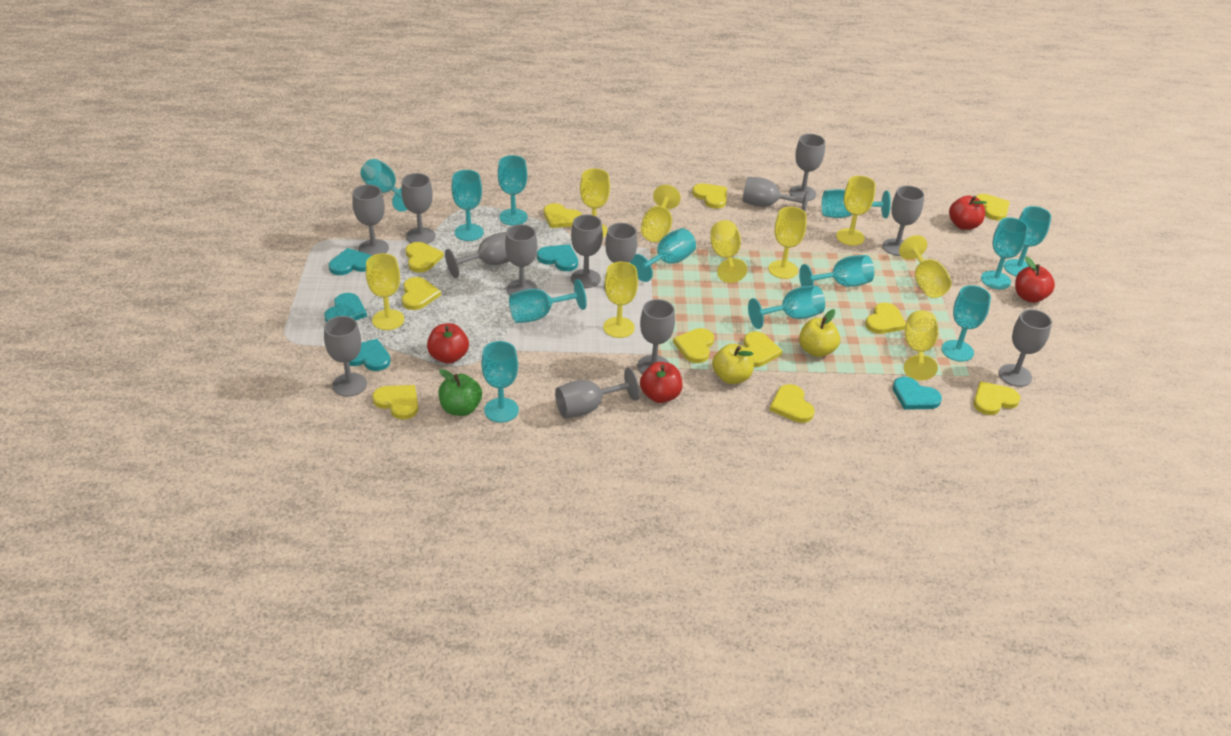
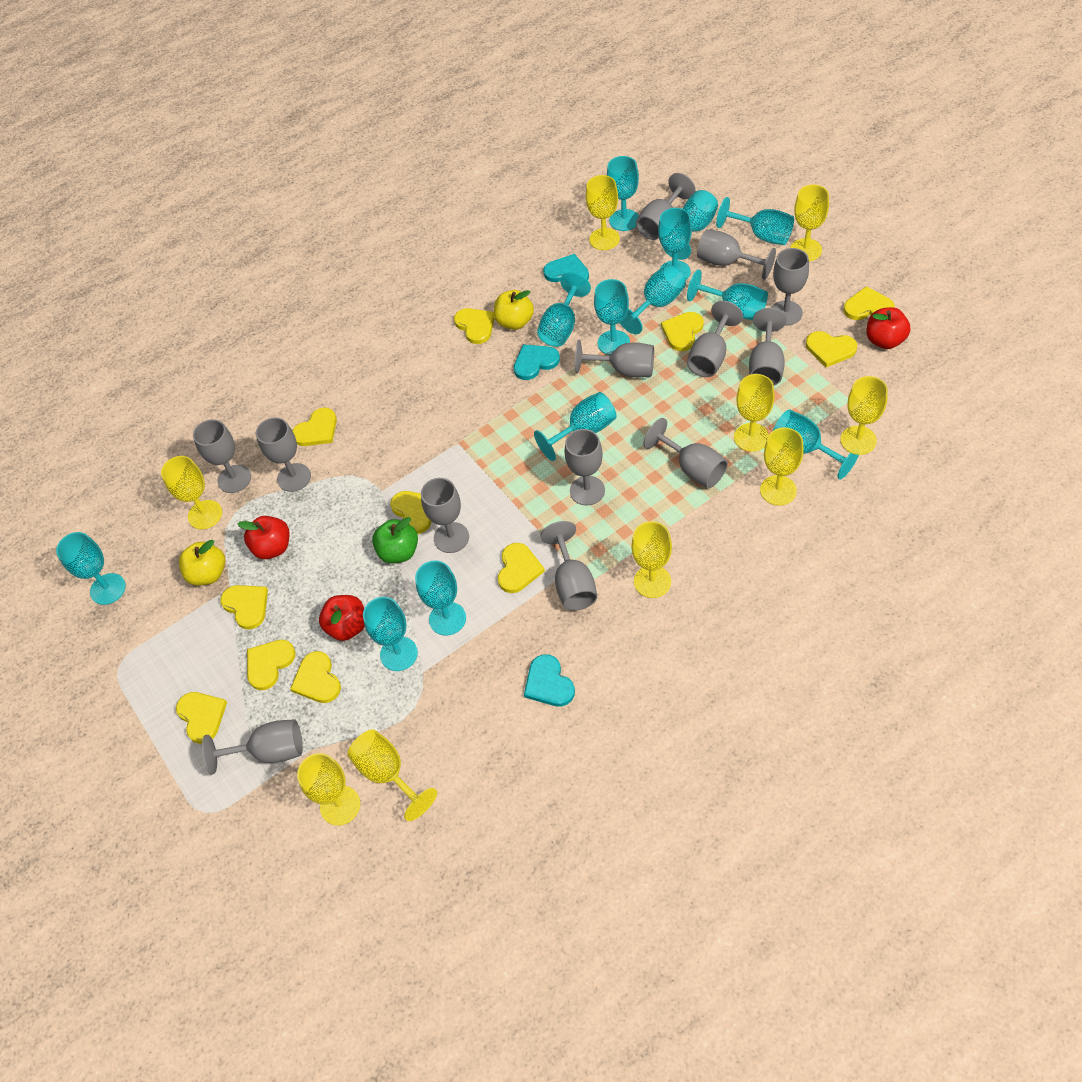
red apple: [427,323,469,364] [640,362,683,403] [949,196,987,230] [1015,257,1055,303] = 4 -> [238,516,290,559] [319,595,365,641] [866,307,910,349] = 3
turquoise goblet: [360,159,408,211] [451,170,484,241] [481,341,519,423] [498,155,528,226] [509,279,587,323] [630,228,696,282] [748,285,825,329] [799,255,874,287] [822,189,891,218] [942,285,991,362] [981,217,1028,289] [1004,206,1051,276] = 12 -> [56,532,126,605] [363,597,418,671] [415,560,466,636] [534,392,617,461] [537,272,591,347] [594,279,630,355] [607,156,639,231] [620,265,686,334] [658,208,692,281] [662,190,718,260] [687,269,768,320] [716,197,794,245] [773,409,860,480] = 13
turquoise heart: [324,293,367,322] [329,248,371,275] [349,339,391,371] [537,244,578,271] [893,377,942,410] = 5 -> [514,344,560,380] [524,654,575,707] [543,254,589,282] = 3

